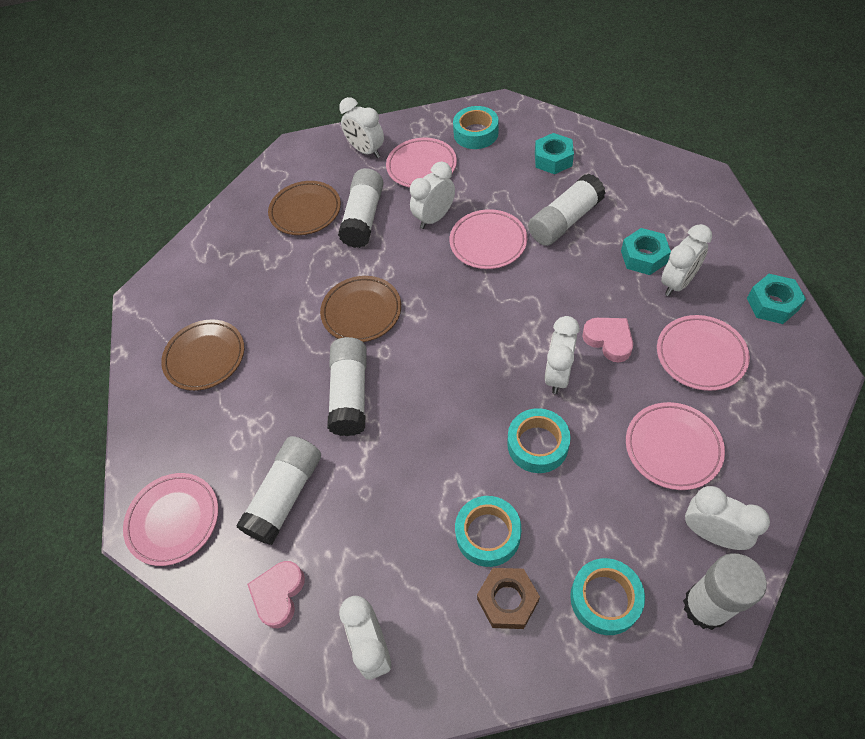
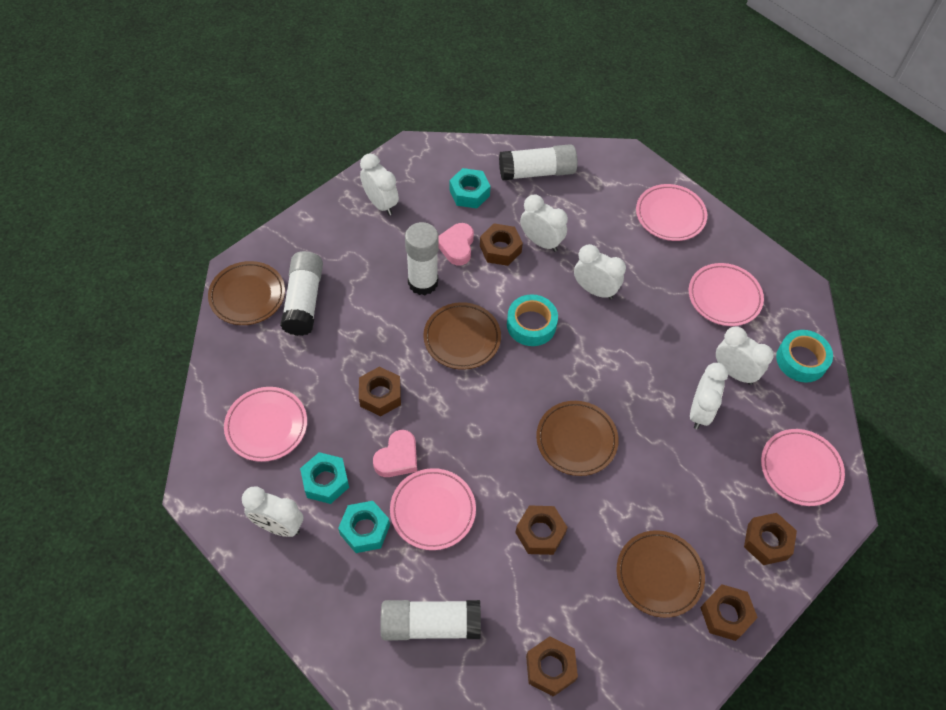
brown nut: [477,568,540,629] = 1 -> [359,367,401,416] [480,223,523,266] [515,505,568,555] [526,636,578,697] [700,584,758,641] [744,513,797,565] = 6
brown plate: [161,319,244,391] [268,181,341,235] [320,276,401,342] = 3 -> [208,261,285,325] [423,302,501,370] [536,401,619,476] [616,530,705,618] = 4
turquoise tape: [453,106,499,149] [455,496,521,567] [507,408,571,473] [570,558,645,635] = 4 -> [507,294,558,346] [776,330,833,383] = 2
white glue stick: [236,436,321,545] [327,337,367,436] [338,168,384,248] [528,173,606,246] [683,553,767,630] = 5 -> [280,251,323,336] [380,600,481,640] [405,222,439,295] [499,144,577,180] = 4

